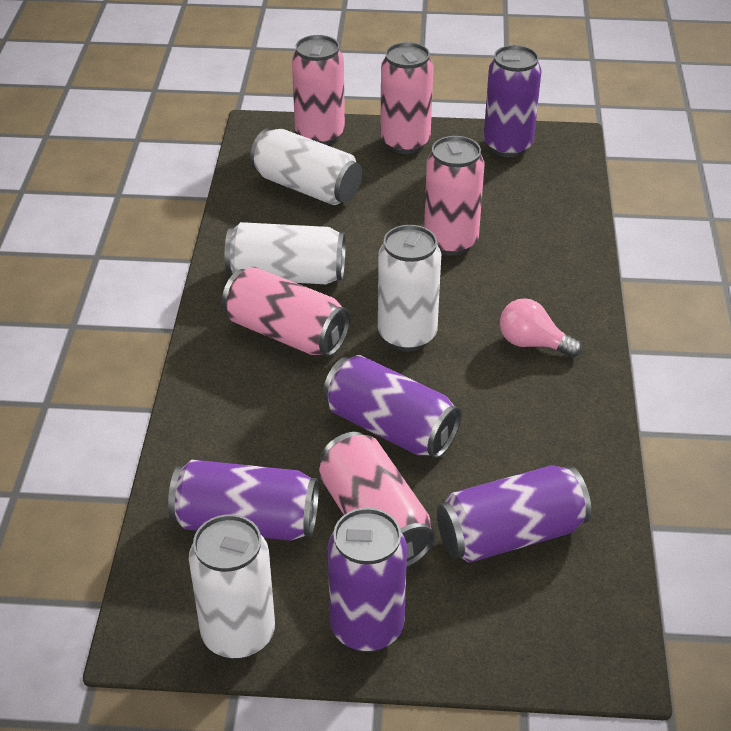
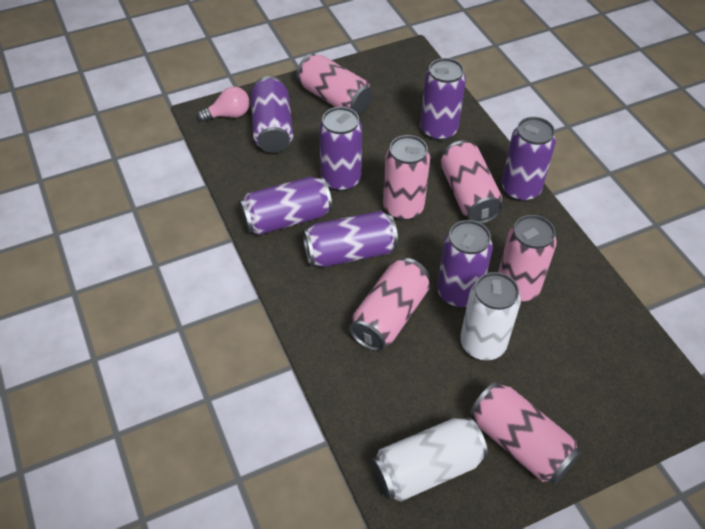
pink can: [222,267,350,356] [292,35,345,145] [319,432,435,567] [380,42,434,154] [424,136,485,256] = 5 -> [296,53,373,115] [349,258,430,351] [383,135,430,221] [441,141,503,224] [470,381,581,485] [498,215,557,302] = 6
purple can: [168,460,319,541] [323,355,462,458] [328,508,407,652] [437,465,591,562] [484,45,541,157] = 5 -> [239,177,332,235] [250,76,293,153] [303,211,398,267] [319,107,362,192] [420,58,466,141] [437,220,493,308] [501,117,556,202] = 7
white can: [189,514,275,659] [225,222,346,284] [250,128,362,205] [378,225,441,351] = 4 -> [371,417,488,501] [460,272,521,361] = 2

